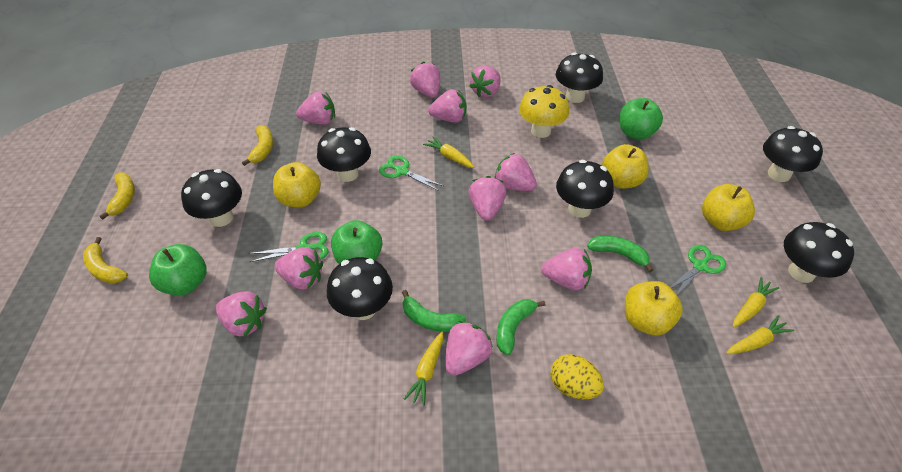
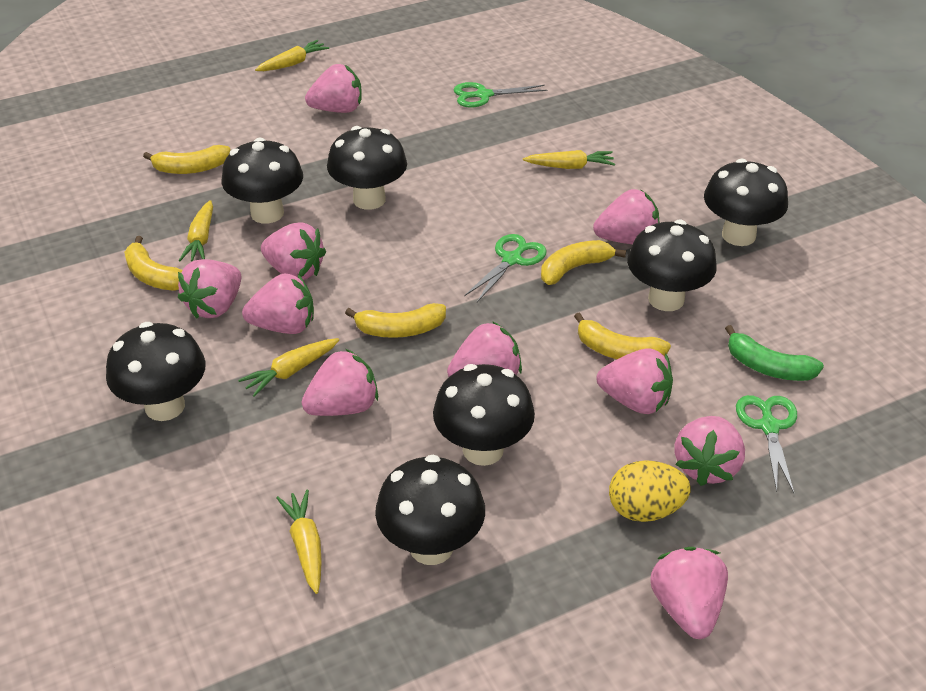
green apple: [149,244,207,296] [331,220,382,264] [620,98,663,140] = 3 -> none = 0
green banana: [402,290,466,332] [496,299,545,355] [587,236,653,272] = 3 -> [725,325,824,381] = 1
yellow apple: [273,162,321,208] [602,144,649,189] [625,281,683,336] [702,184,755,231] = 4 -> none = 0
yellow banana: [83,237,128,284] [99,173,135,220] [242,125,273,166] = 3 -> [124,236,182,291] [143,145,231,174] [345,303,446,338] [541,240,626,285] [574,312,671,359] = 5
yellow carrot: [404,332,443,406] [423,136,474,168] [726,315,794,354] [733,277,779,328] = 4 -> [179,200,213,261] [238,338,339,397] [255,40,329,71] [276,490,322,594] [523,150,615,169] = 5
yellow mushroom: [519,85,569,138] = 1 -> none = 0

